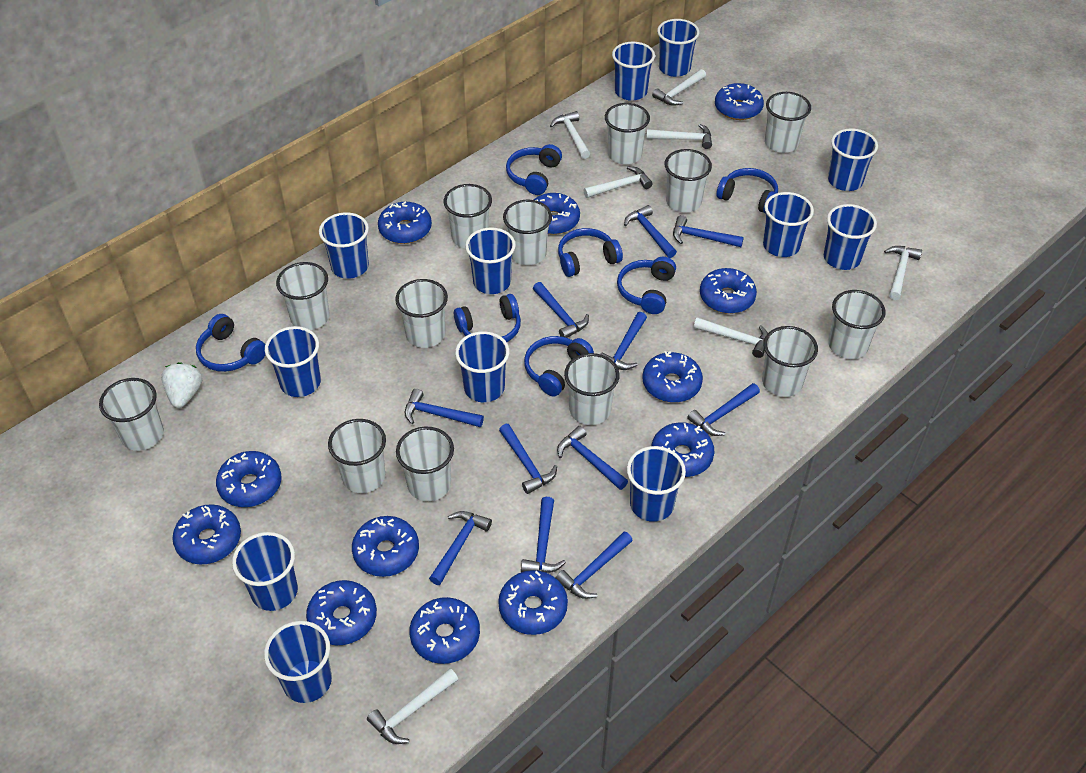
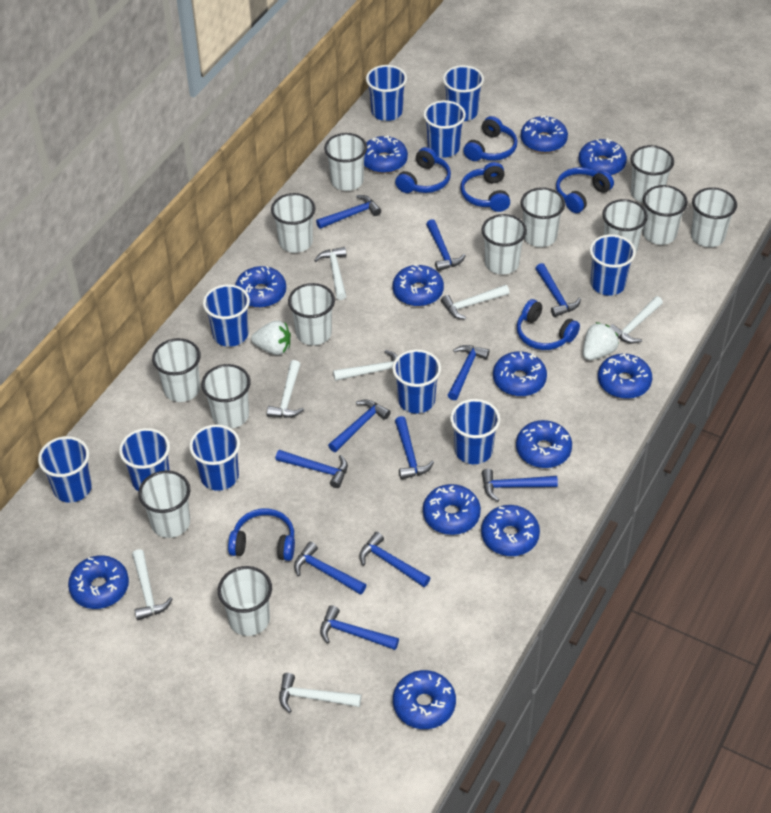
blue cup: [232,532,298,611] [264,621,332,703] [265,326,321,397] [319,212,369,279] [455,331,509,402] [465,227,516,294] [612,42,655,101] [627,446,686,522] [657,19,699,77] [763,192,814,257] [824,204,877,270] [828,128,878,191] = 12 -> [38,436,92,503] [119,428,170,492] [189,424,240,491] [203,284,250,347] [366,65,407,121] [392,349,441,414] [423,100,466,158] [443,65,484,121] [450,399,500,464] [590,234,636,296] = 10
blue headphones: [196,314,265,372] [454,294,521,342] [506,144,562,195] [524,336,594,396] [558,228,623,277] [617,257,676,314] [716,168,778,214] = 7 -> [228,508,295,561] [395,147,451,193] [460,162,510,212] [463,116,517,161] [517,299,580,350] [556,167,614,213] = 6
white strawberry: [161,362,202,408] = 1 -> [251,321,291,355] [583,322,619,360] = 2

